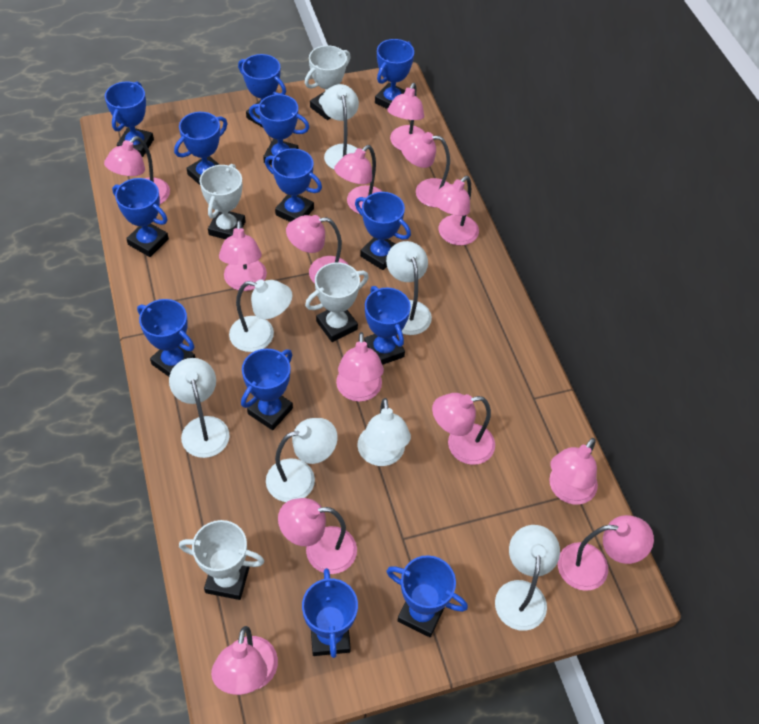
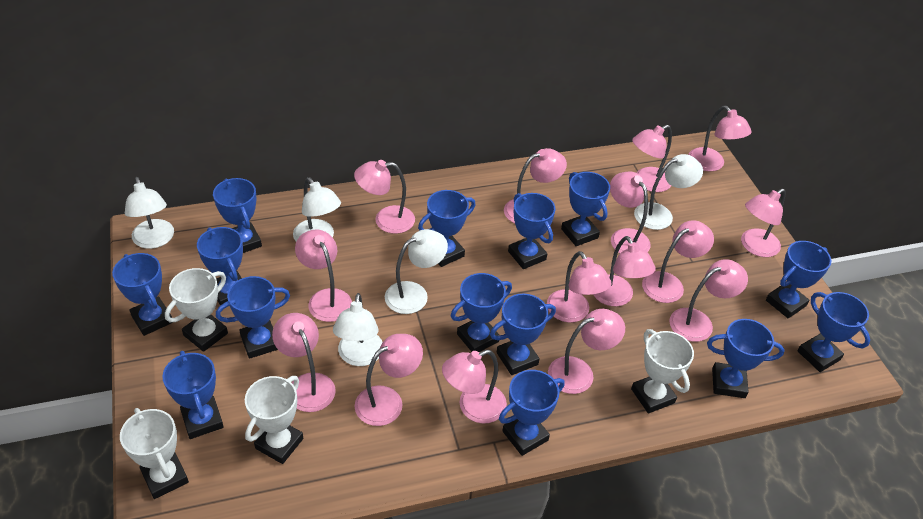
blue trophy: [105,81,154,157] [112,178,169,257] [137,299,195,377] [174,112,227,185] [238,54,286,128] [241,349,293,430] [249,94,310,165] [265,148,322,222] [302,568,358,658] [355,192,411,270] [364,286,411,365] [375,39,414,109] [386,555,468,637] = 13 -> [112,253,173,336] [162,351,224,439] [197,227,243,305] [213,178,262,253] [216,276,290,359] [418,190,476,267] [451,273,512,352] [490,293,556,375] [499,370,564,456] [508,193,556,269] [561,172,610,246] [707,319,785,398] [766,241,831,318] [798,292,870,372] = 14
pink lamp: [104,136,170,204] [211,626,278,695] [219,220,267,291] [278,498,357,574] [286,215,349,283] [334,145,383,214] [336,332,384,402] [387,83,425,150] [400,132,450,208] [432,176,479,246] [432,393,495,465] [549,438,598,504] [558,515,654,591] = 13 -> [272,313,336,412] [295,230,352,322] [354,160,415,234] [355,334,423,426] [442,350,507,423] [504,148,567,223] [547,251,611,322] [548,309,625,394] [593,236,656,307] [610,172,650,253] [632,125,672,192] [642,220,714,303] [669,259,748,342] [688,106,752,171] [741,189,786,257] = 15
white lamp: [169,358,230,458] [229,280,292,352] [266,418,338,502] [321,84,359,169] [357,398,411,466] [386,241,432,335] [495,525,560,631] = 7 -> [125,177,174,249] [293,177,341,242] [333,293,383,366] [385,229,448,314] [634,154,703,230] = 5

